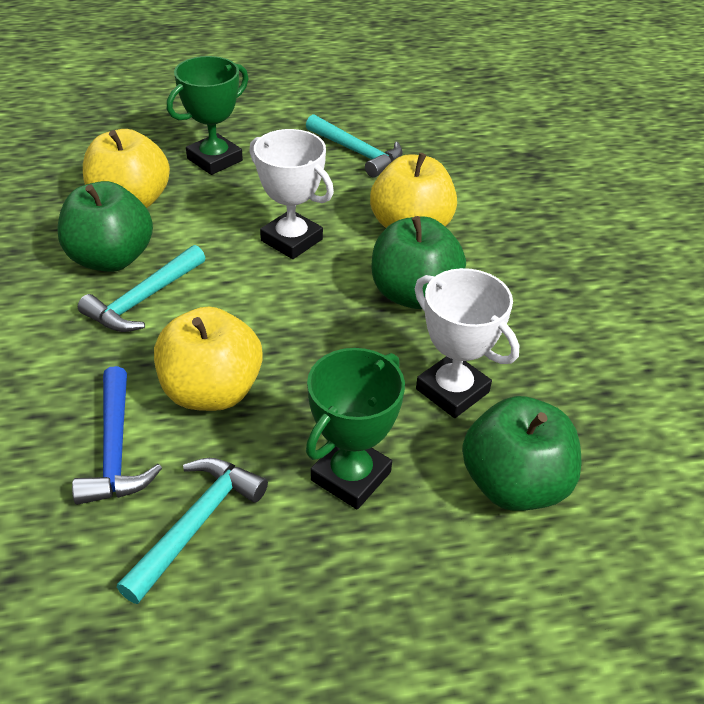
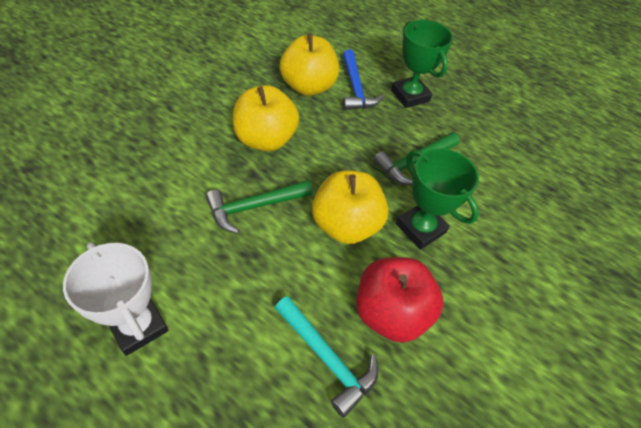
green apple: [57,181,153,272] [372,216,466,309] [462,396,582,511] = 3 -> none = 0
green hammer: none = 0 -> [206,180,313,233] [373,132,460,185] = 2
red apple: none = 0 -> [356,257,444,343] = 1
turquoise hammer: [78,245,205,332] [117,458,268,604] [306,114,402,178] = 3 -> [275,296,378,418] = 1
white trophy: [249,129,334,259] [415,268,519,418] = 2 -> [63,242,168,356] = 1

